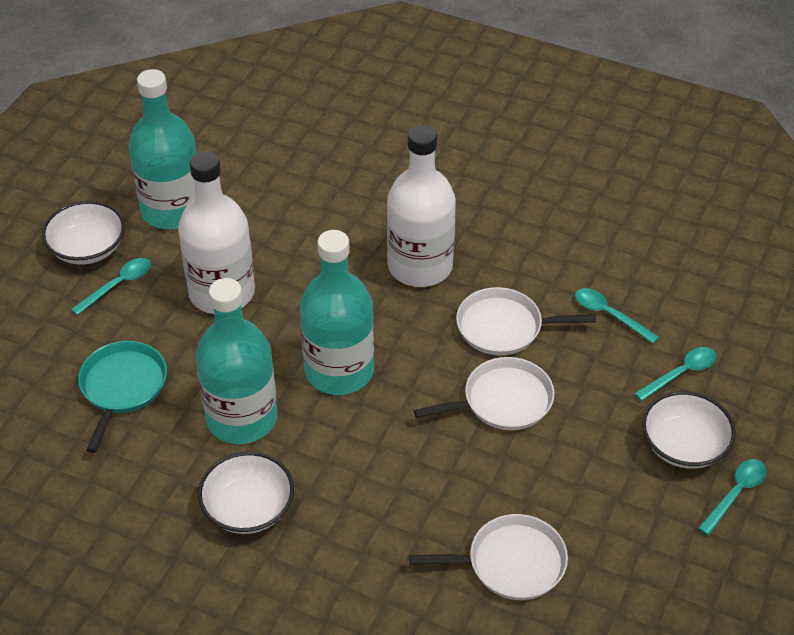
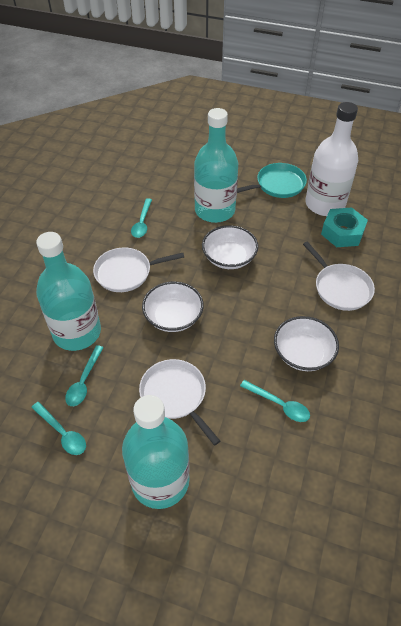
turquoise nut: none = 0 -> [321,208,368,247] = 1
white bottle: [178,151,255,314] [387,125,456,287] = 2 -> [305,102,358,216] = 1

